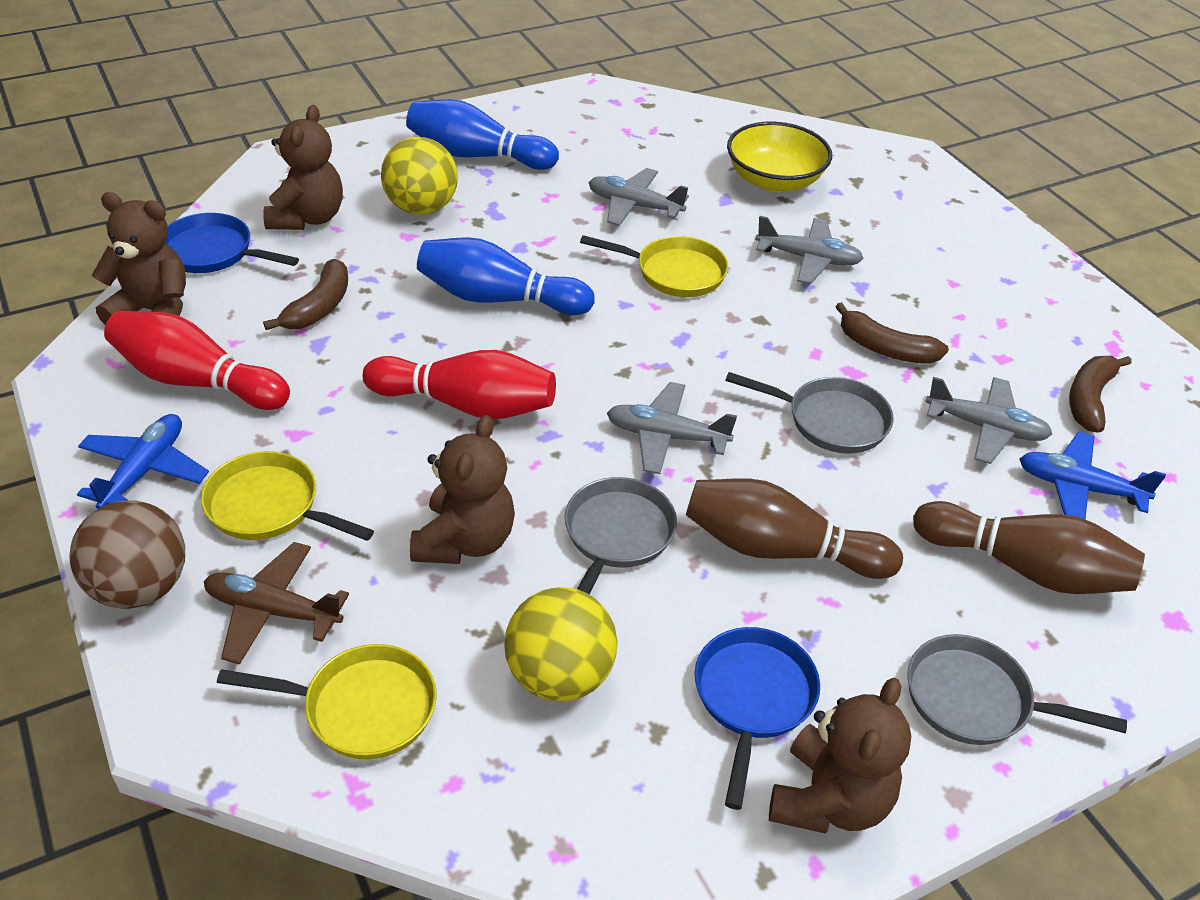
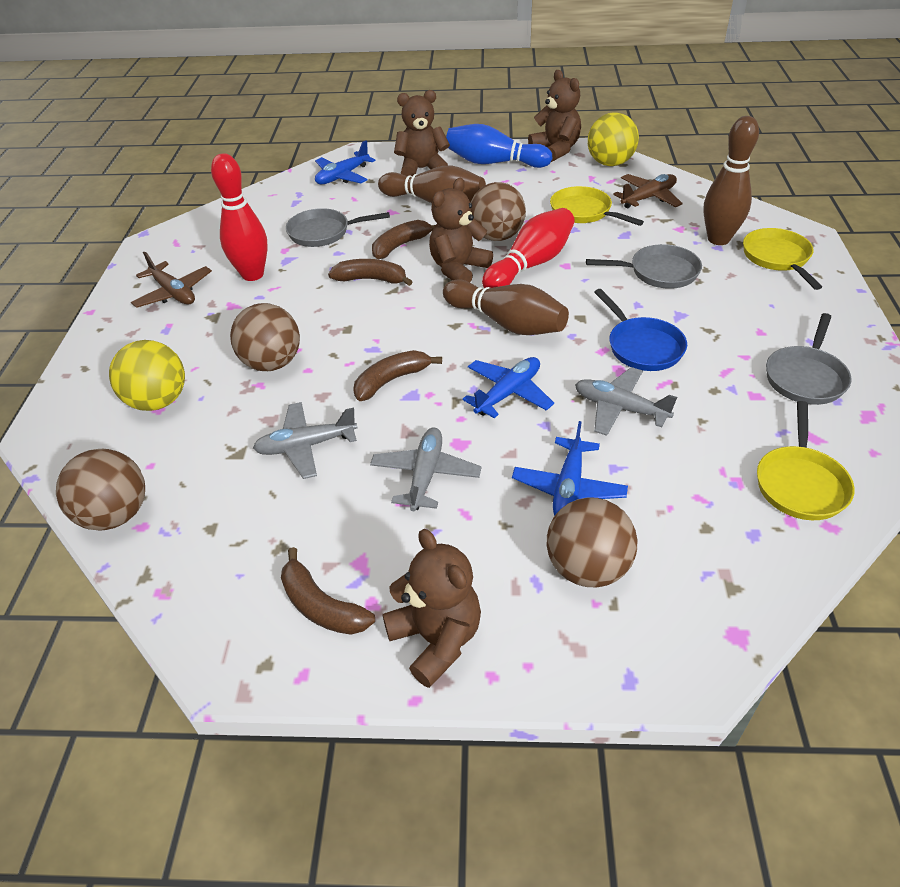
blue bowling pin: [406,99,559,170] [417,237,595,315] = 2 -> [446,124,552,168] = 1
blue pan: [165,213,299,273] [695,627,820,810] = 2 -> [594,289,687,371] = 1
blue plane: [77,414,209,509] [1019,432,1166,519] = 2 -> [315,140,376,184] [463,357,554,418] [512,421,628,516] = 3
brown ball: [69,500,185,609] = 1 -> [56,449,145,531] [230,303,300,371] [471,182,526,241] [547,497,637,587] = 4
brown banana: [263,259,348,330] [835,302,949,364] [1069,356,1132,433] = 3 -> [281,547,375,635] [328,259,413,286] [353,350,442,401] [372,220,435,259] = 4
brown bowling pin: [686,479,903,579] [913,501,1145,594] = 2 -> [378,165,486,203] [443,279,569,335] [703,116,759,245] = 3
brown plane: [204,542,349,664] = 1 -> [131,251,212,308] [613,174,683,208] = 2
grey plane: [588,168,689,226] [607,382,737,474] [755,216,864,284] [925,377,1052,464] = 4 -> [253,402,357,479] [370,428,482,511] [575,367,677,436] = 3
yellow bowl: [727,122,832,192] = 1 -> none = 0

